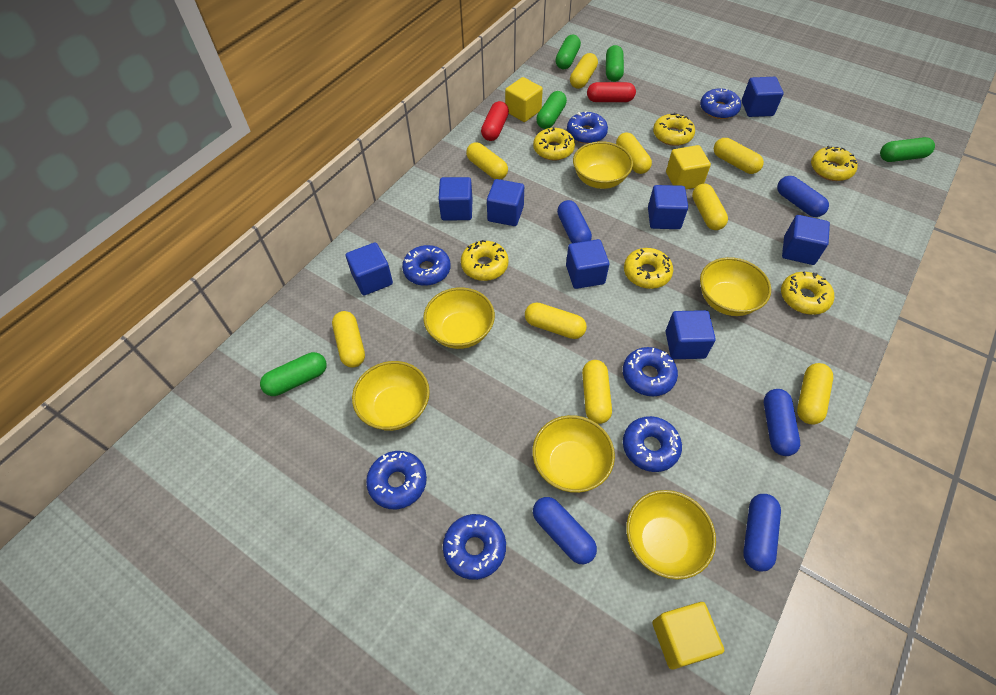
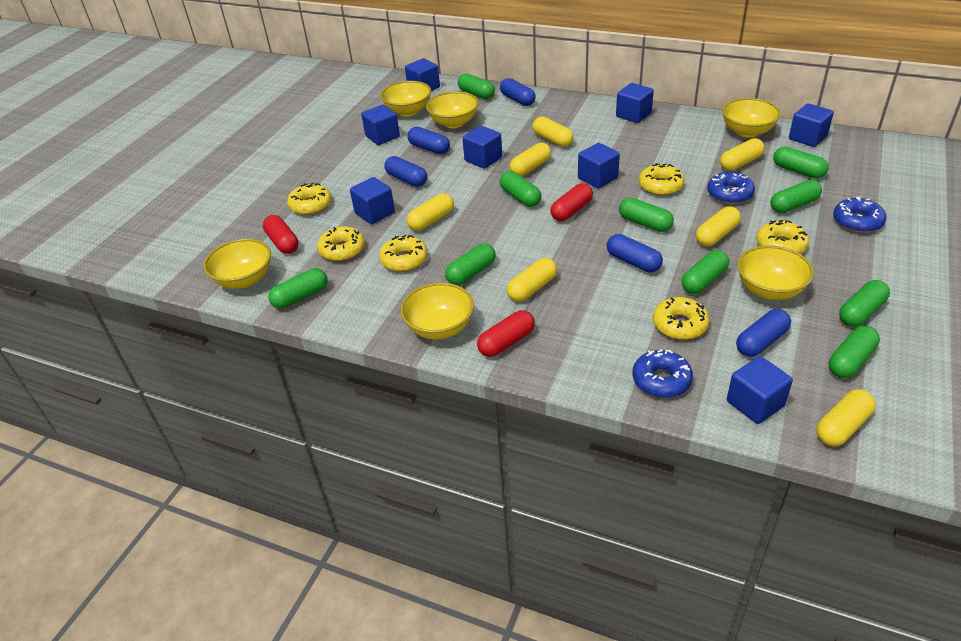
blue donut: [366,451,427,509] [402,245,451,286] [443,514,506,580] [567,111,608,144] [623,347,678,396] [623,416,682,472] [700,88,741,119] = 7 -> [633,349,693,398] [707,172,755,204] [833,196,886,233] = 3
green capsule: [260,352,327,396] [536,91,567,129] [555,35,581,69] [606,45,624,82] [880,137,935,162] = 5 -> [268,268,328,309] [445,243,496,285] [458,73,495,99] [500,171,541,207] [619,198,674,232] [682,250,729,294] [770,180,822,213] [773,146,829,179] [829,326,880,378] [839,280,890,327] = 10
red capsule: [481,101,509,141] [587,82,636,102] = 2 -> [263,215,298,254] [477,310,535,357] [550,183,593,221] = 3
yellow capsule: [332,311,365,368] [466,142,508,179] [525,302,587,339] [570,53,598,89] [582,360,612,424] [616,132,652,174] [692,184,728,230] [714,138,764,174] [797,363,833,425] = 9 -> [407,193,454,231] [507,258,557,302] [510,143,551,176] [533,117,574,147] [696,206,741,246] [720,138,765,171] [816,389,876,446] = 7
yellow cube: [505,77,543,122] [652,602,724,670] [666,145,711,189] = 3 -> none = 0

